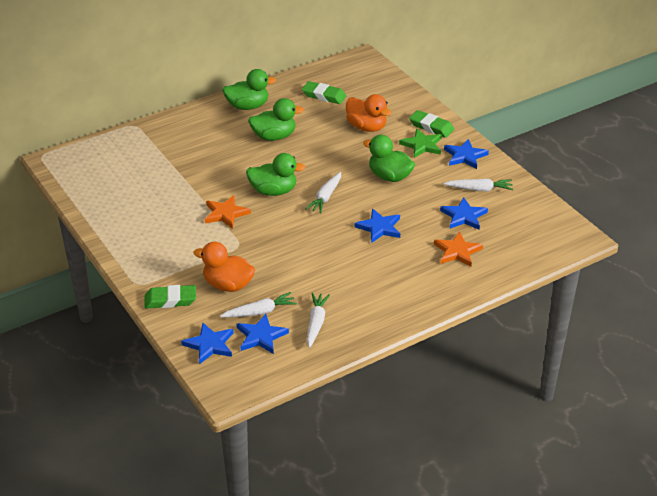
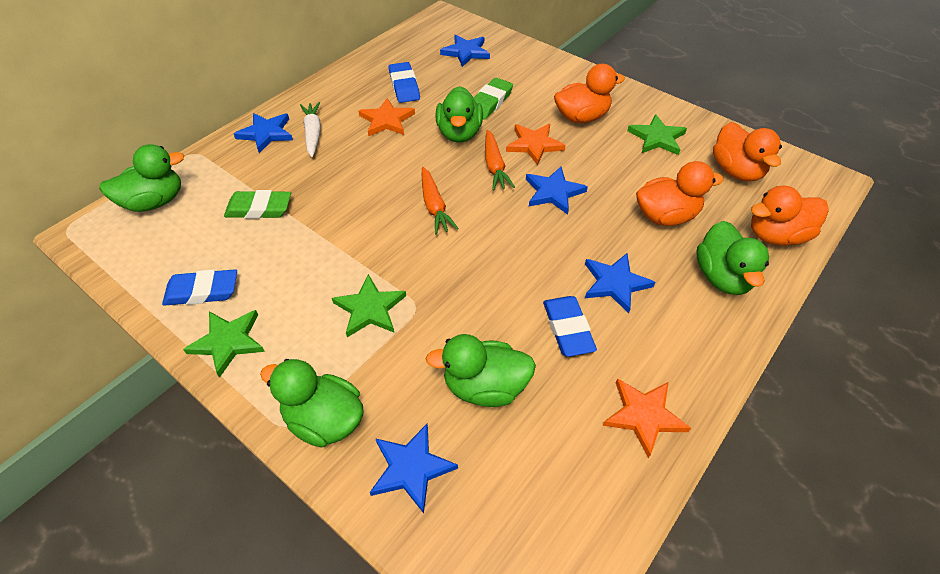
blue eraser: none = 0 -> [162,269,237,306] [389,62,420,103] [543,296,597,357] = 3
green duck: [222,69,276,110] [246,153,305,196] [248,98,304,141] [363,135,415,182] = 4 -> [99,144,184,212] [260,359,364,447] [426,334,536,407] [435,86,483,143] [696,221,769,295] = 5
green eraser: [144,285,196,309] [302,81,346,104] [409,110,454,138] = 3 -> [224,190,291,219] [474,78,513,120] = 2
green star: [399,128,442,158] = 1 -> [183,310,265,378] [332,274,406,337] [627,114,687,155] = 3
orange carrot: none = 0 -> [422,167,459,234] [485,130,515,190] = 2
orange duck: [193,242,255,292] [346,94,392,132] = 2 -> [554,64,625,123] [636,161,724,226] [713,122,782,182] [751,186,829,246] = 4
orange star: [205,195,251,229] [434,232,483,267] = 2 -> [358,98,415,136] [506,124,566,165] [603,378,691,458] = 3
white carrot: [220,292,297,318] [306,172,341,213] [307,293,330,348] [444,179,513,191] = 4 -> [300,102,321,157] = 1

